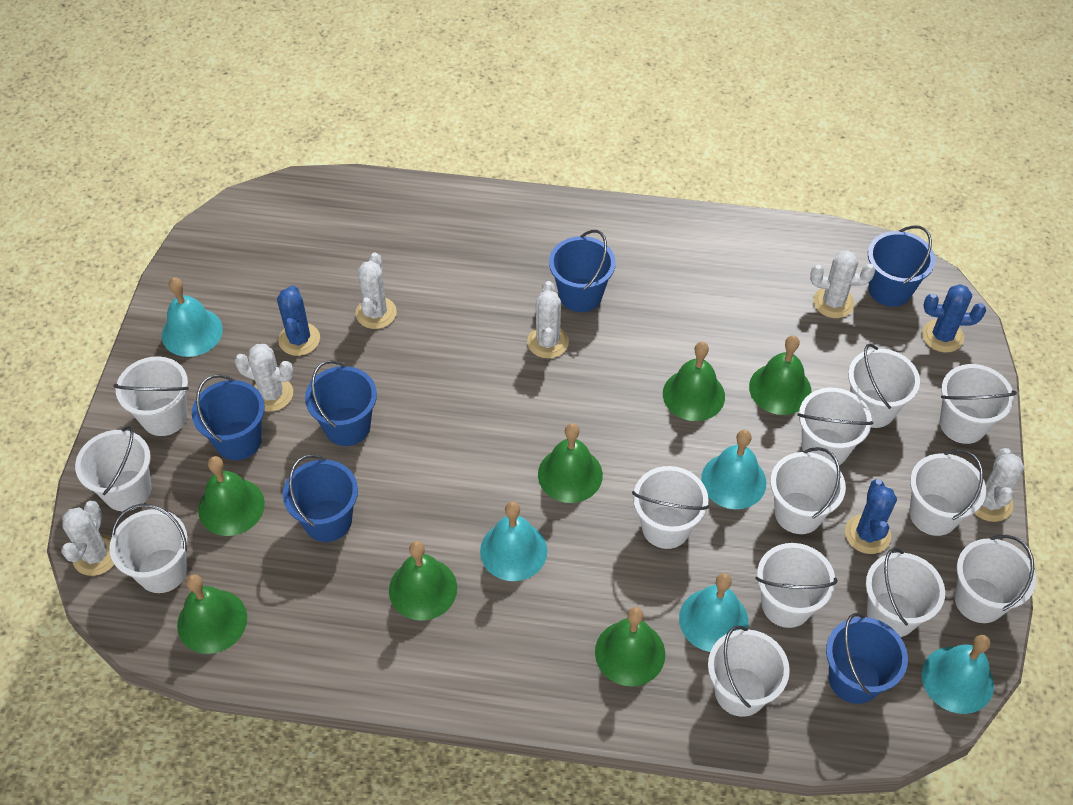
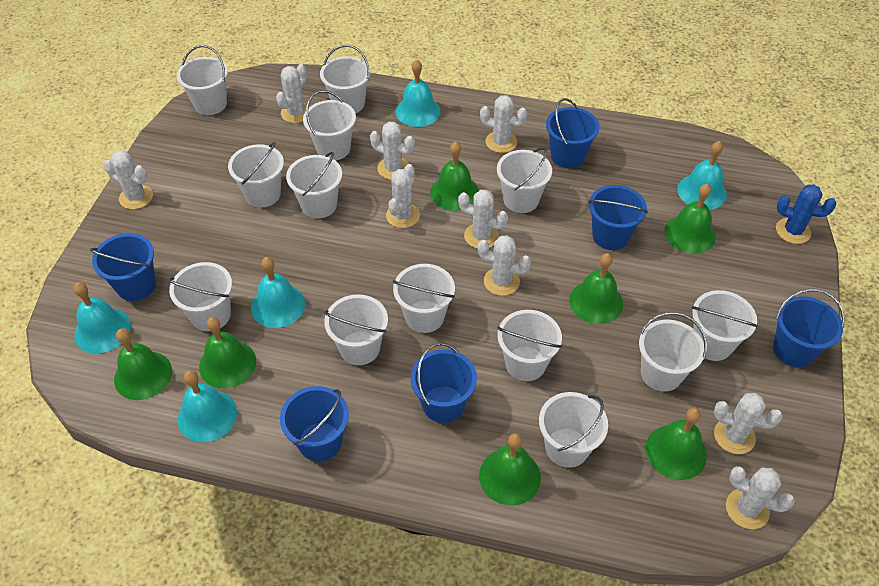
blue cactus: [277,286,320,356] [845,479,897,554] [922,284,986,353] = 3 -> [776,184,836,244] = 1
white cactus: [61,501,115,576] [234,344,294,412] [355,252,397,329] [527,281,569,358] [810,250,875,318] [974,448,1024,522] = 6 -> [104,150,153,209] [276,64,310,123] [370,122,415,180] [386,164,420,228] [458,190,508,248] [477,235,531,296] [480,95,528,153] [714,393,783,454] [726,466,795,529] = 9

